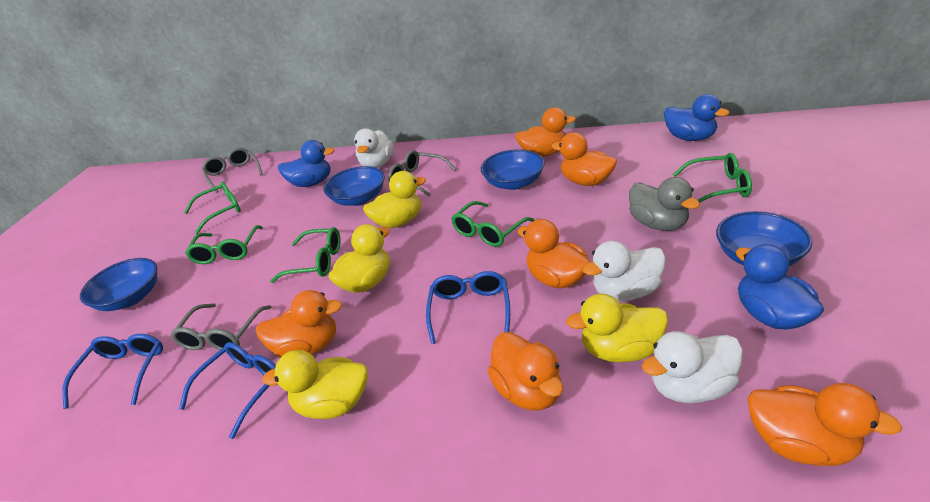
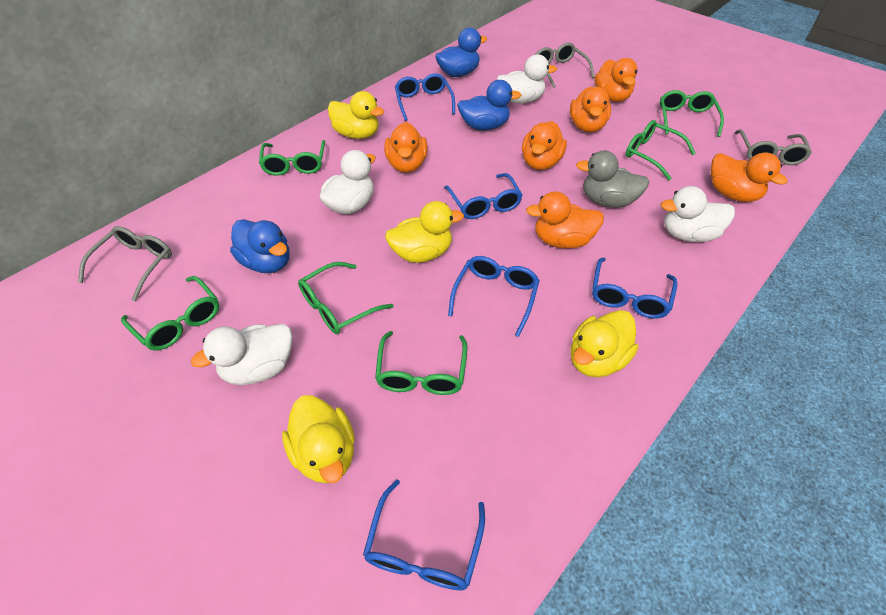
blue bowl: [80,258,157,311] [323,166,385,206] [481,149,545,190] [716,211,812,266] = 4 -> none = 0
blue glasses: [62,334,163,409] [179,342,276,439] [426,271,510,344] = 3 -> [363,479,485,591] [395,73,455,121] [444,173,522,219] [448,256,540,337] [592,257,677,319] = 5
green glasses: [184,181,241,234] [185,225,263,264] [270,227,341,283] [451,201,535,247] [672,153,752,203] = 5 -> [121,276,219,351] [259,140,325,176] [298,262,394,334] [375,331,467,395] [626,120,696,180] [660,90,724,137] = 6
white duck: [354,128,394,168] [582,241,666,301] [642,331,743,403] = 3 -> [191,324,292,385] [319,150,376,214] [497,54,557,104] [661,186,735,242] = 4

